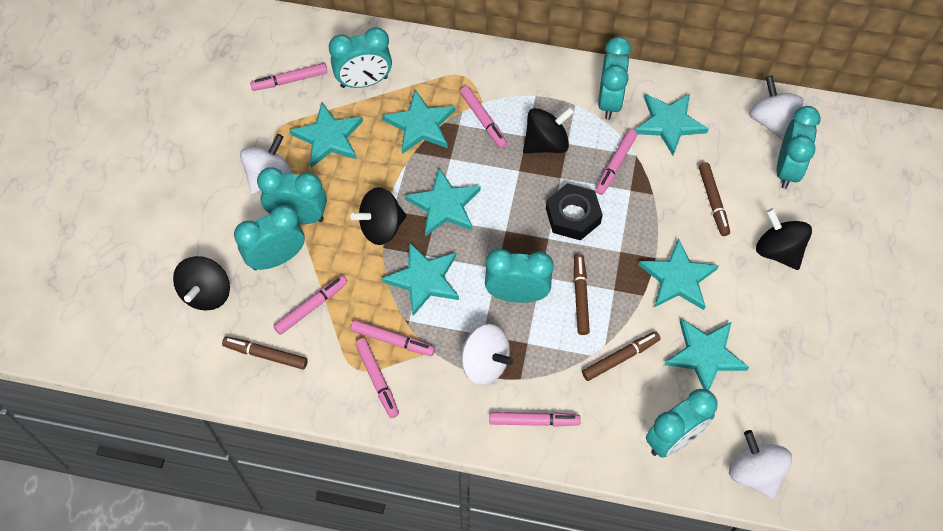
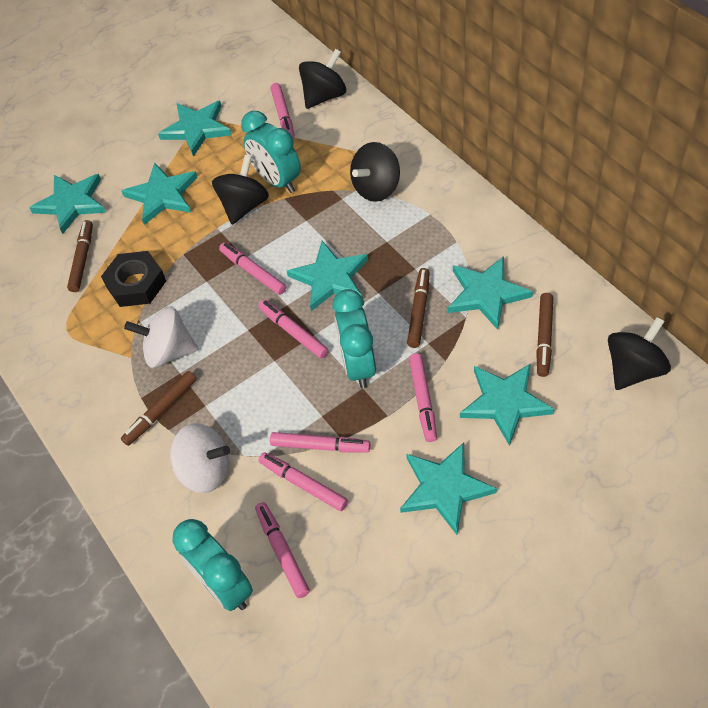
turquoise clock: [234,205,305,270] [257,167,327,224] [329,27,392,88] [485,249,554,303] [598,36,631,120] [646,389,717,458] [776,106,821,189] = 7 -> [172,519,253,611] [241,111,301,193] [332,289,376,388] = 3
white spinning top: [240,134,292,195] [460,324,513,385] [729,430,792,499] [749,76,804,140] = 4 -> [124,306,199,368] [170,423,230,493] = 2

